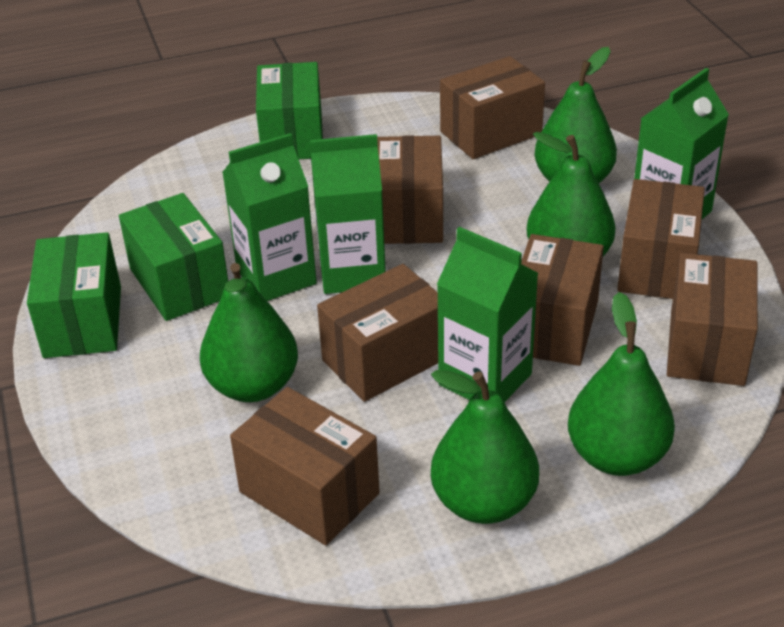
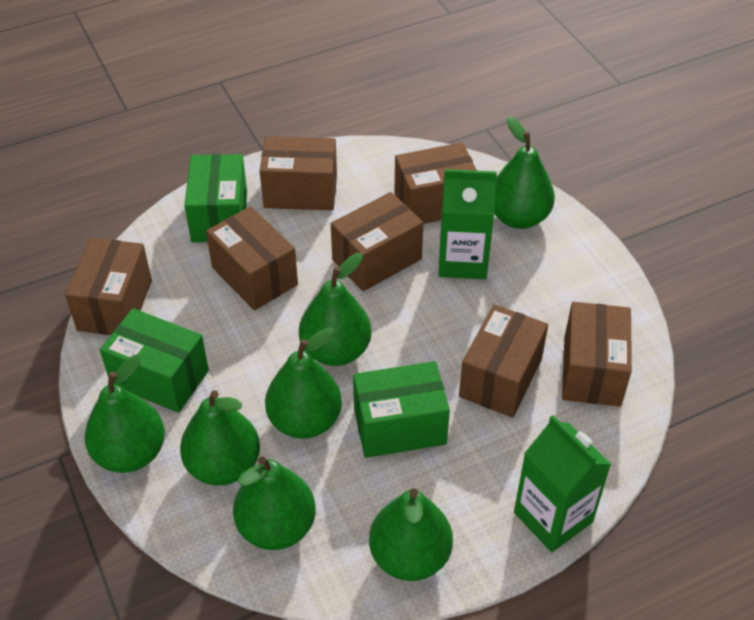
green carton: [222,133,317,301] [310,134,386,294] [437,227,538,402] [634,68,729,219] = 4 -> [439,169,497,279] [514,415,611,552] = 2
green pear: [200,263,298,402] [431,370,539,524] [527,132,615,256] [534,47,617,183] [568,292,675,476] = 5 -> [85,355,165,473] [180,390,260,486] [233,456,316,550] [265,327,342,439] [299,253,372,366] [369,488,453,581] [494,117,555,229] = 7

